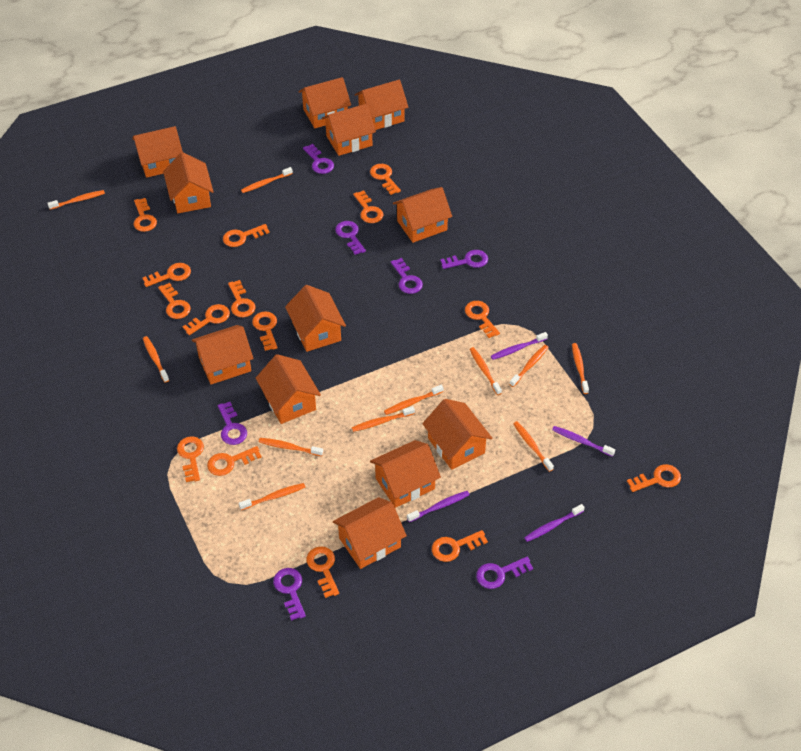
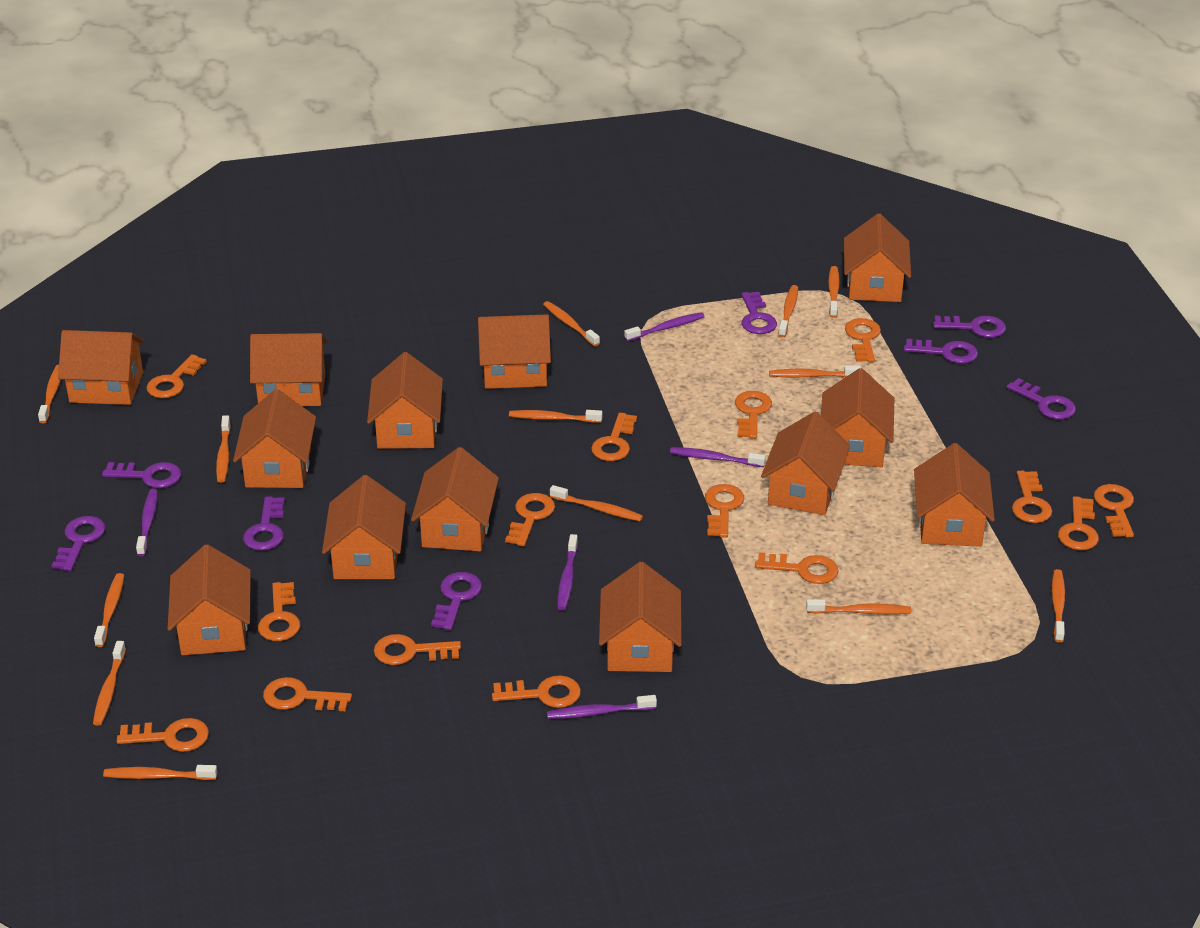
orange house: [132,126,183,178] [163,152,214,213] [192,325,253,384] [256,354,321,424] [285,285,346,352] [298,77,351,128] [322,104,376,156] [333,497,407,569] [355,80,408,130] [370,440,441,508] [393,187,452,243] [422,399,492,470] = 12 -> [58,330,144,405] [168,544,251,655] [233,389,316,488] [250,333,327,406] [322,475,406,579] [367,352,443,449] [411,447,499,551] [478,314,551,389] [599,562,682,672] [761,412,850,515] [821,368,894,467] [844,214,911,302] [914,443,995,547] = 13
orange toothbrush: [47,190,105,210] [143,336,169,383] [239,483,305,510] [241,167,293,193] [259,438,323,456] [352,406,415,432] [384,385,444,415] [470,347,502,395] [509,345,549,387] [513,421,554,472] [572,343,589,394] = 11 -> [38,365,61,423] [93,641,126,726] [94,573,124,647] [103,765,217,780] [216,415,231,483] [509,410,602,423] [543,301,600,347] [550,485,643,521] [769,365,861,377] [778,285,798,337] [806,599,911,614] [828,266,840,318] [1052,569,1065,643] = 13
purple key: [218,402,247,445] [273,568,306,621] [303,144,334,174] [335,221,366,255] [391,258,423,294] [440,250,488,269] [476,557,533,589] = 7 -> [52,516,105,571] [102,462,181,488] [243,496,285,551] [431,572,482,630] [741,292,777,334] [904,339,978,364] [933,316,1006,338] [1007,378,1076,420] = 8
purple toothbrush: [407,491,470,522] [491,332,548,360] [524,504,585,542] [552,426,615,457] = 4 -> [136,489,158,556] [547,695,657,719] [557,534,578,610] [624,312,705,341] [670,447,766,467] = 5

